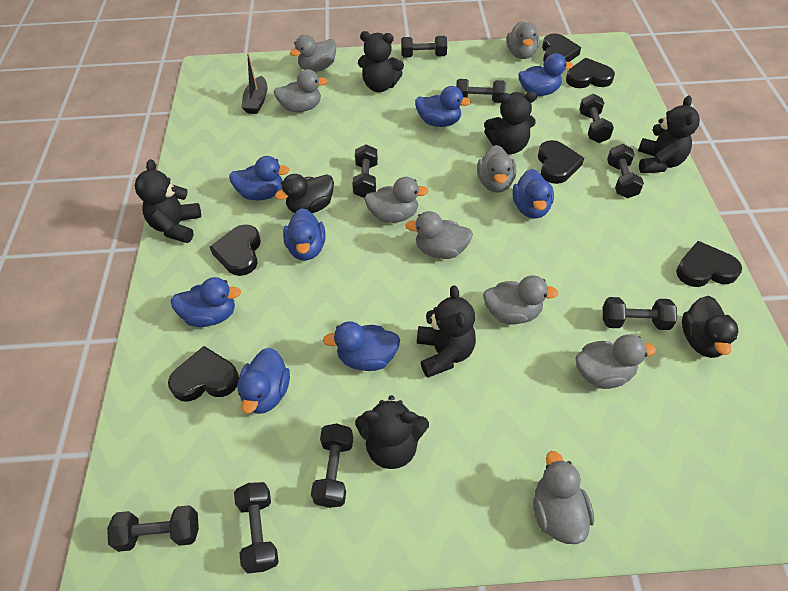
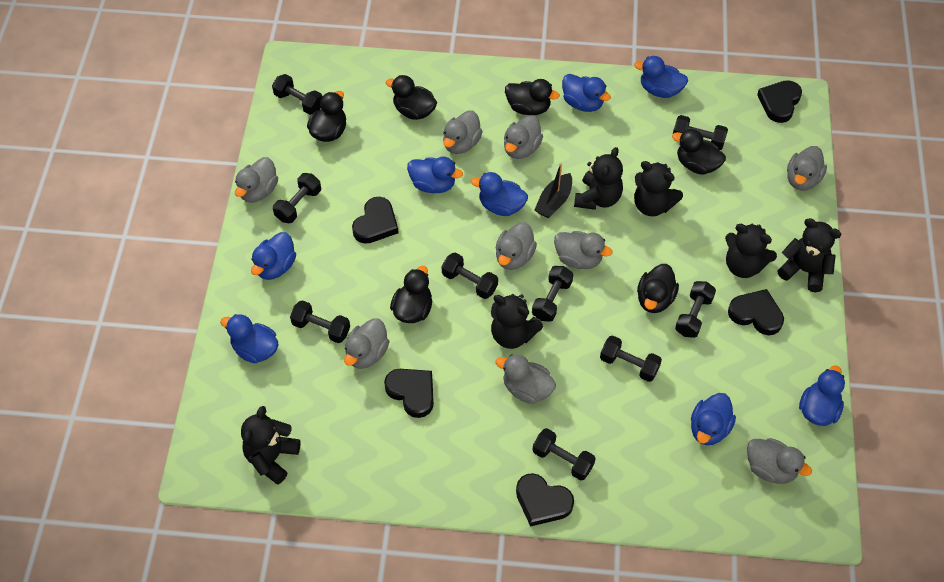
black duck: [275,174,334,213] [682,296,738,358] = 2 -> [307,91,346,142] [386,75,437,120] [390,266,432,323] [505,79,560,115] [637,264,679,313] [672,129,726,175] = 6
black heart: [168,346,239,402] [210,224,261,276] [538,140,584,184] [542,34,581,62] [566,58,615,88] [676,241,742,287] = 6 -> [352,197,399,244] [384,369,434,418] [516,473,574,527] [728,289,784,335] [757,80,802,123] = 5

